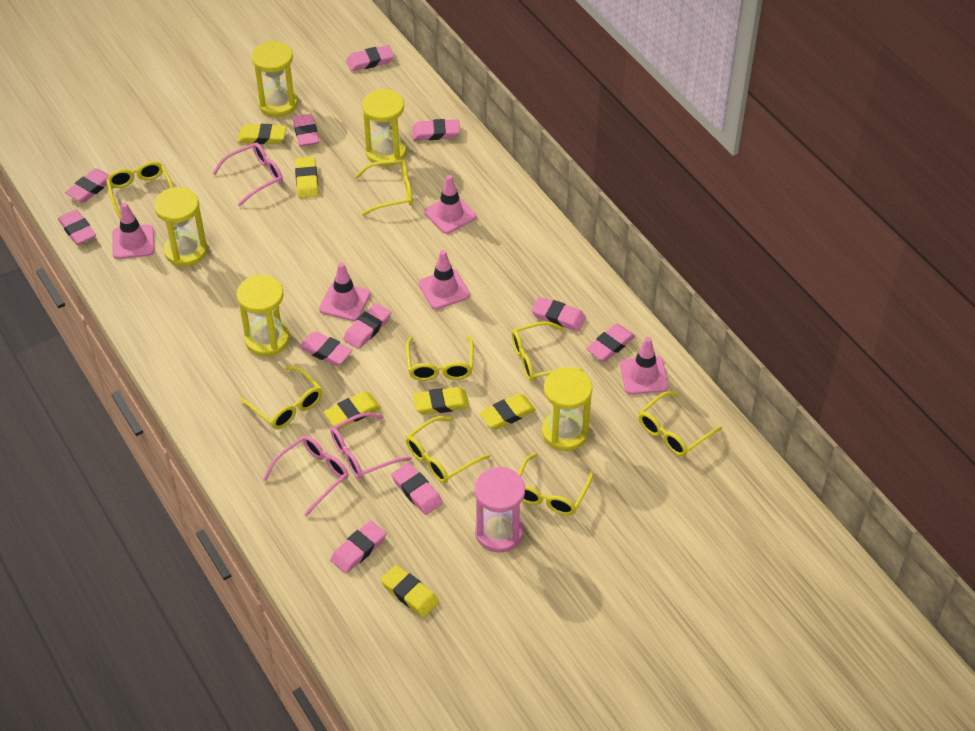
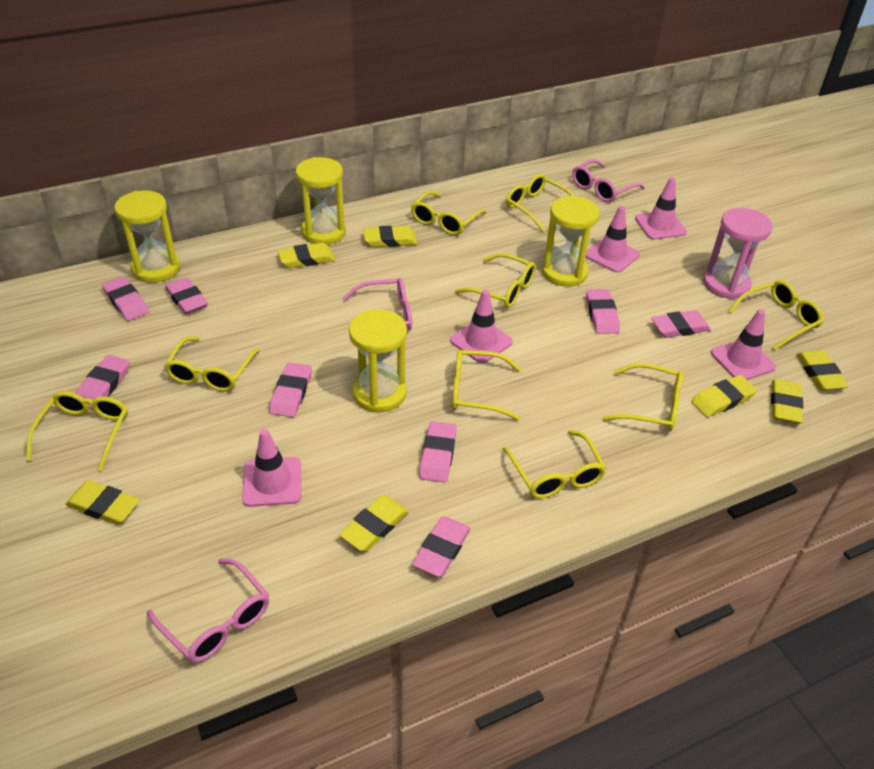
pink eraser: [58,209,96,245] [65,168,109,203] [293,114,319,146] [299,331,353,366] [330,521,386,574] [343,303,392,349] [346,45,394,71] [391,463,443,515] [412,119,460,140] [531,297,586,331] [586,324,635,362] = 11 -> [75,355,129,409] [102,276,149,321] [165,277,208,314] [269,362,312,417] [412,517,471,577] [419,421,457,483] [586,289,620,334] [651,310,711,338] = 8
yellow eraser: [238,124,286,144] [295,157,319,198] [324,392,381,428] [380,565,439,617] [413,387,470,415] [479,394,536,430] = 6 -> [65,480,140,525] [278,243,335,268] [339,495,408,551] [363,226,417,247] [691,375,757,417] [771,379,804,424] [796,350,849,391] = 7
yellow glasses: [106,161,173,219] [240,366,322,429] [355,159,413,216] [406,335,474,381] [406,416,490,483] [511,321,583,381] [518,453,594,515] [638,391,722,456] = 8 -> [26,391,128,471] [164,337,260,392] [411,191,487,235] [452,350,521,420] [455,253,536,308] [503,430,606,499] [506,174,574,232] [603,363,683,431] [728,280,824,350] = 9
yellow hourglass: [154,187,208,267] [237,275,290,356] [251,41,298,117] [362,89,407,167] [542,367,592,451] = 5 -> [114,190,180,283] [296,157,346,245] [349,309,407,413] [542,196,600,287] = 4

